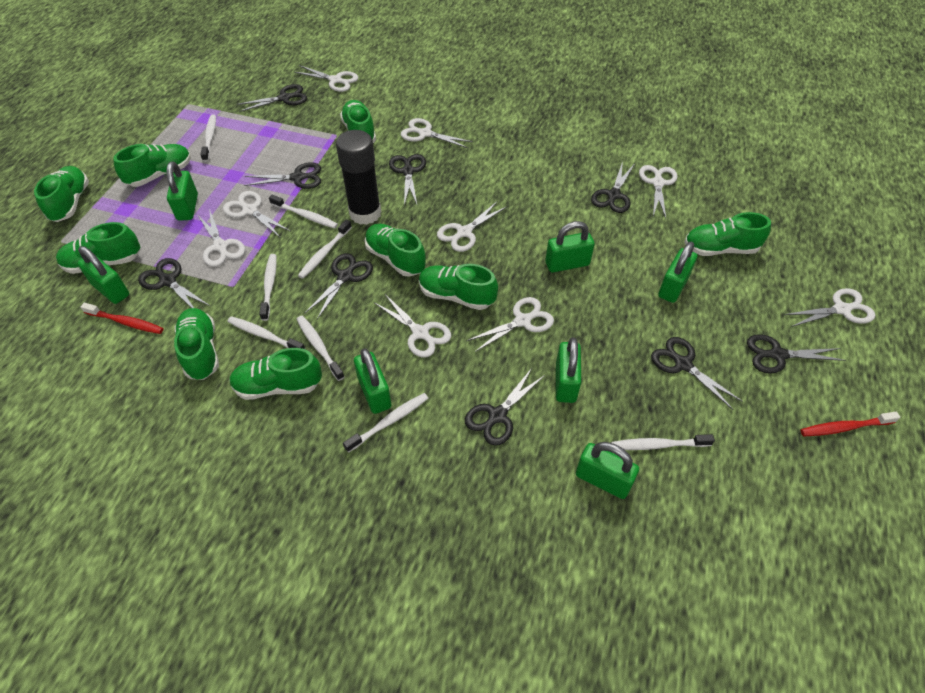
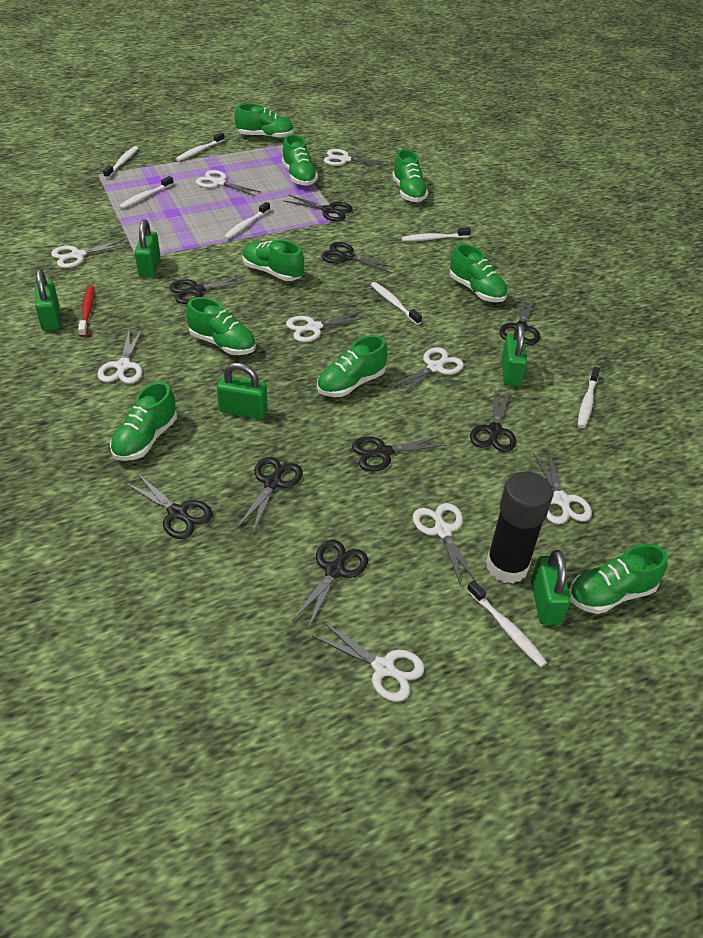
green padlock: [77,246,129,304] [166,161,198,221] [354,348,392,414] [545,221,595,272] [556,337,581,403] [576,442,639,499] [658,242,697,303] = 7 -> [35,269,60,331] [135,219,160,278] [217,363,268,419] [502,324,527,386] [531,550,571,625] = 5
red toothbrush: [80,303,164,334] [800,412,900,436] = 2 -> [78,286,94,337] = 1

